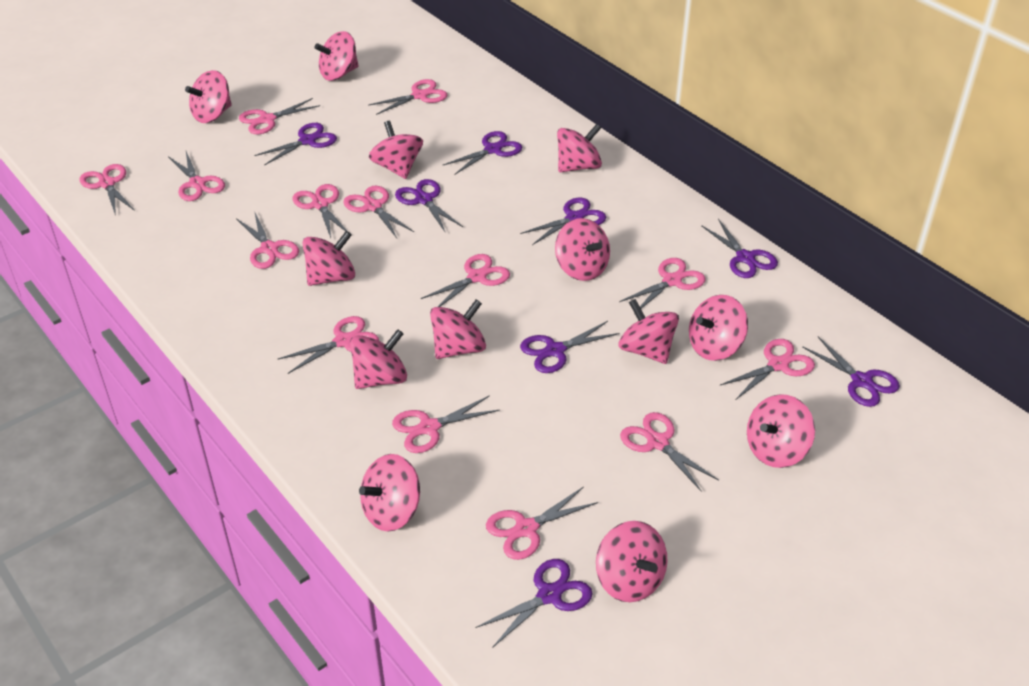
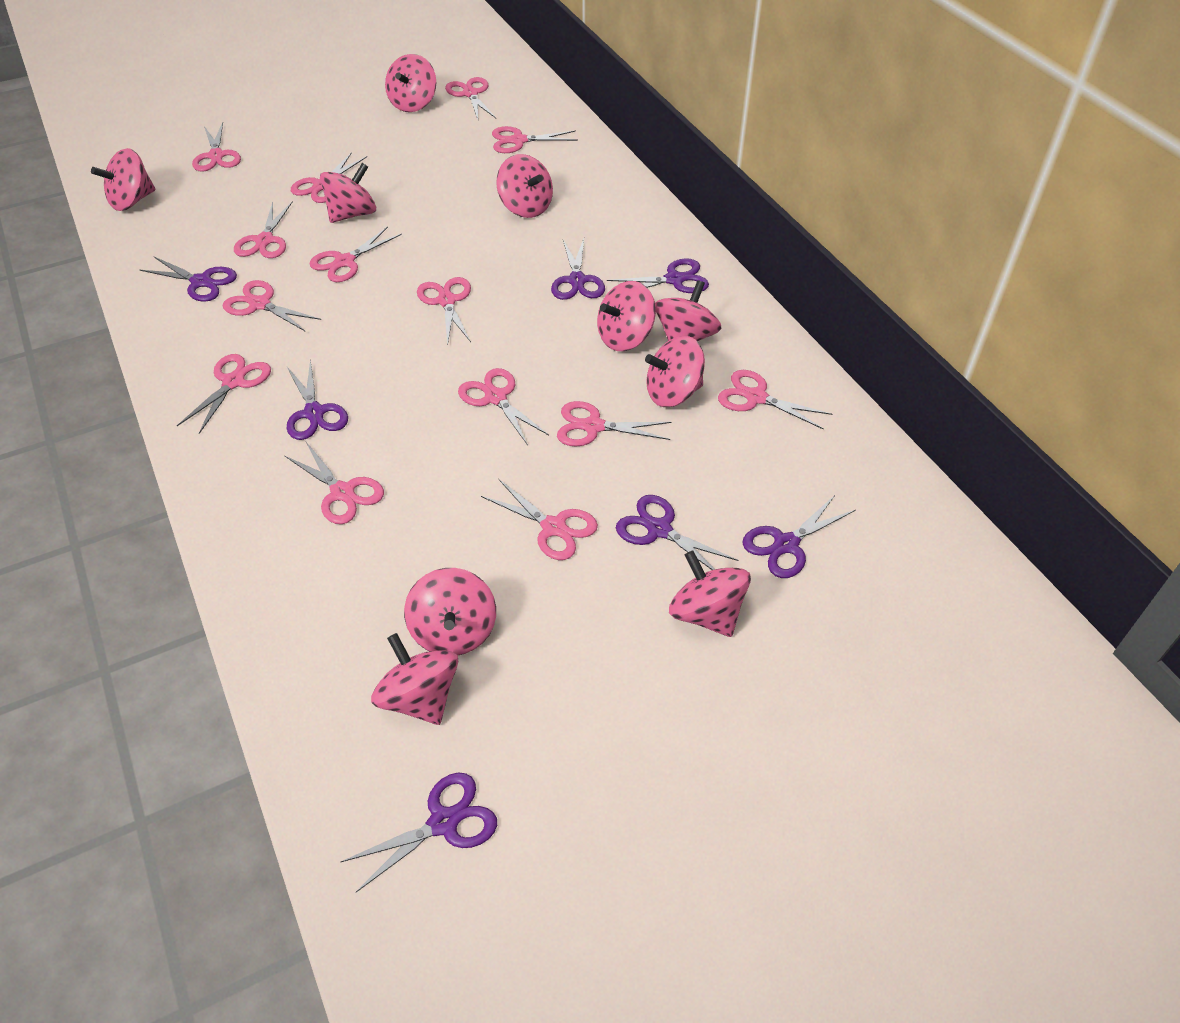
pink spinning top: [185,70,232,123] [302,231,355,286] [315,31,359,81] [350,329,407,389] [359,454,420,532] [369,121,423,179] [430,300,486,359] [555,218,610,281] [557,124,602,172] [596,521,667,602] [619,299,679,364] [689,295,748,361] [747,394,815,468] = 13 -> [91,148,156,211] [320,163,376,223] [371,633,458,725] [385,54,436,112] [404,568,496,655] [496,154,553,218] [597,281,656,351] [645,336,705,407] [655,280,722,342] [669,551,751,637] = 10
purple scissors: [254,123,337,166] [395,179,463,233] [443,131,522,175] [475,559,593,648] [520,198,606,245] [520,321,619,373] [701,219,778,278] [802,336,900,407] = 8 -> [140,256,237,302] [287,360,348,440] [341,773,497,893] [551,239,605,300] [607,258,709,293] [616,495,739,570] [742,495,856,578] = 7

